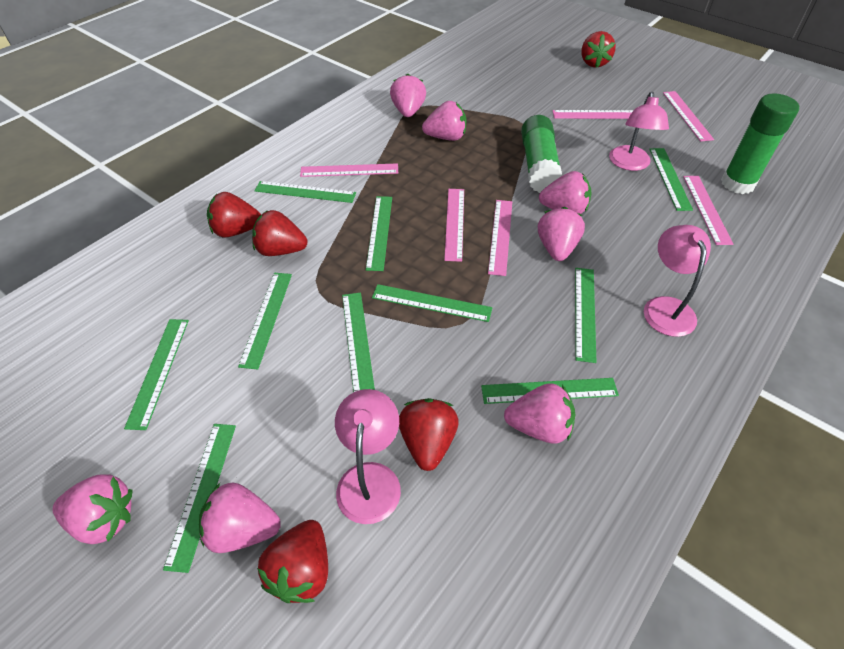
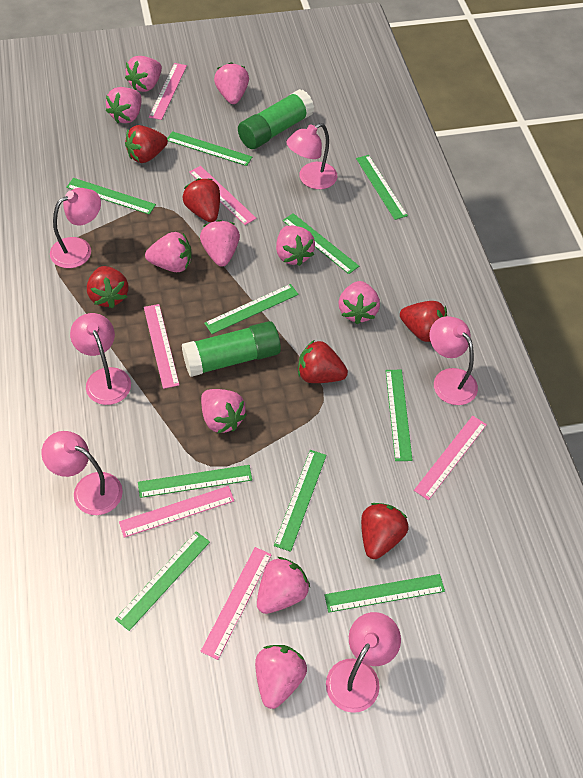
pink lamp: [335,389,401,524] [609,92,669,171] [644,225,711,337] = 3 -> [41,431,123,515] [50,188,101,268] [70,313,131,405] [286,123,337,189] [326,612,401,713] [430,316,478,405] = 6
pink strawberry: [52,474,133,544] [199,482,281,553] [390,74,426,117] [422,101,466,141] [504,383,575,444] [538,207,585,261] [539,171,592,214] = 7 -> [106,87,142,123] [125,56,162,92] [145,232,192,272] [200,220,240,267] [201,389,247,434] [214,62,249,104] [255,645,307,709] [257,557,310,614] [276,226,315,266] [339,281,380,324] = 10
red strawberry: [207,192,261,238] [252,210,308,256] [257,520,328,603] [399,398,459,471] [581,31,616,68] = 5 -> [87,266,128,308] [125,125,168,163] [183,178,220,222] [298,340,348,383] [361,503,408,559] [400,301,447,342] = 6

